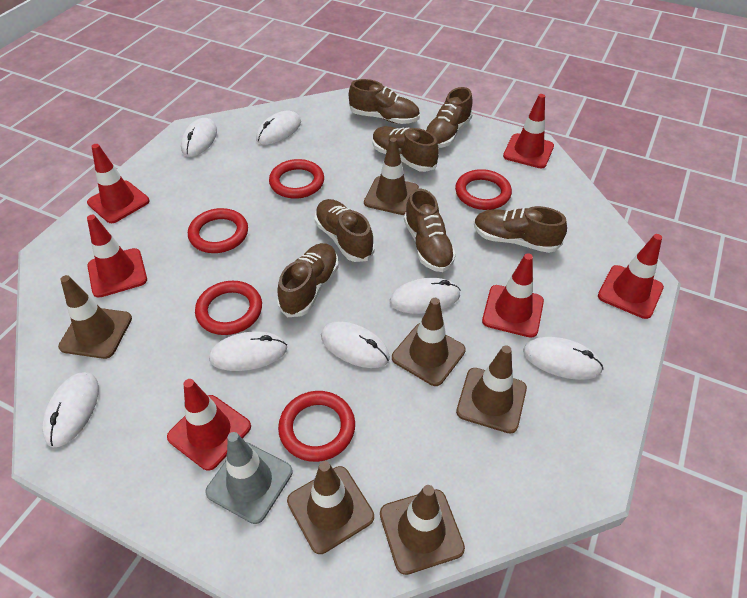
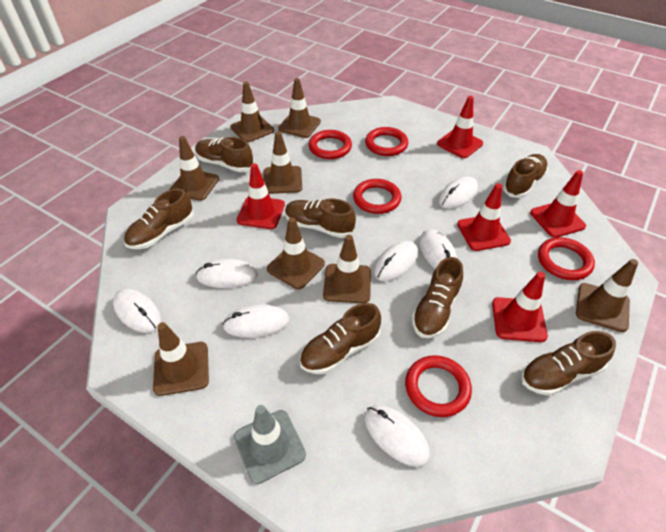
brown traffic cone: [58,275,132,359] [287,461,374,554] [364,138,419,215] [380,485,465,575] [392,298,466,386] [456,345,527,434] = 6 -> [153,322,209,396] [170,136,219,201] [231,82,274,142] [263,131,302,194] [267,217,325,289] [278,78,321,138] [323,235,371,303] [576,259,638,332] = 8
red traffic cone: [87,144,149,223] [87,215,147,298] [167,379,251,471] [482,253,544,338] [503,94,554,168] [598,234,664,319] = 6 -> [237,163,285,229] [437,96,483,158] [457,184,511,251] [492,272,548,342] [530,170,586,238] = 5

